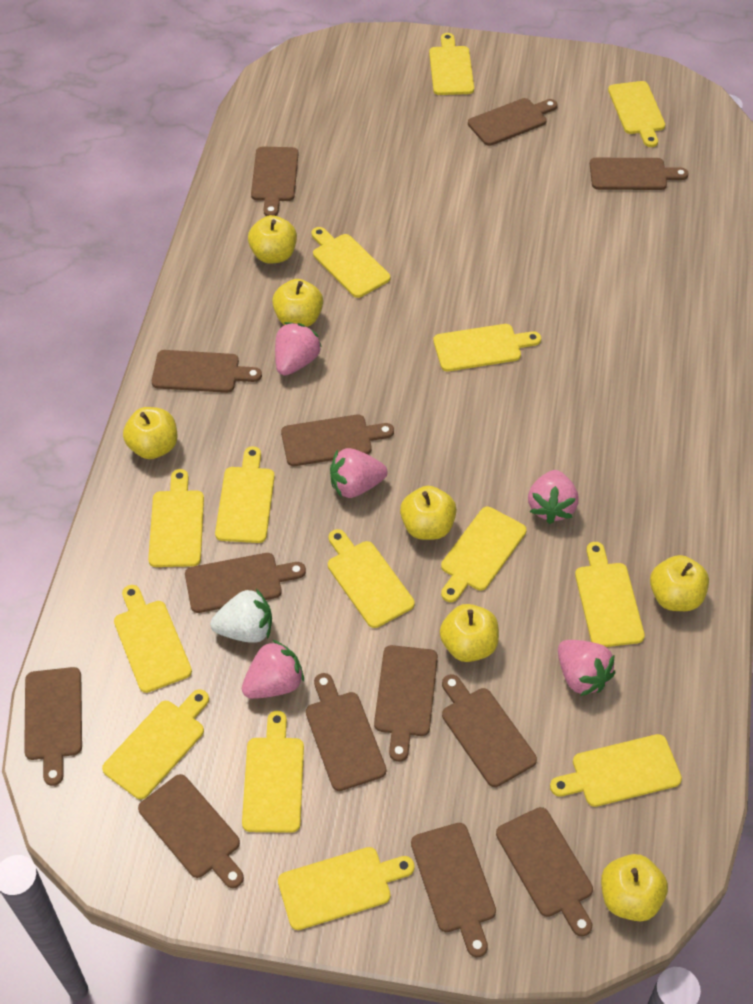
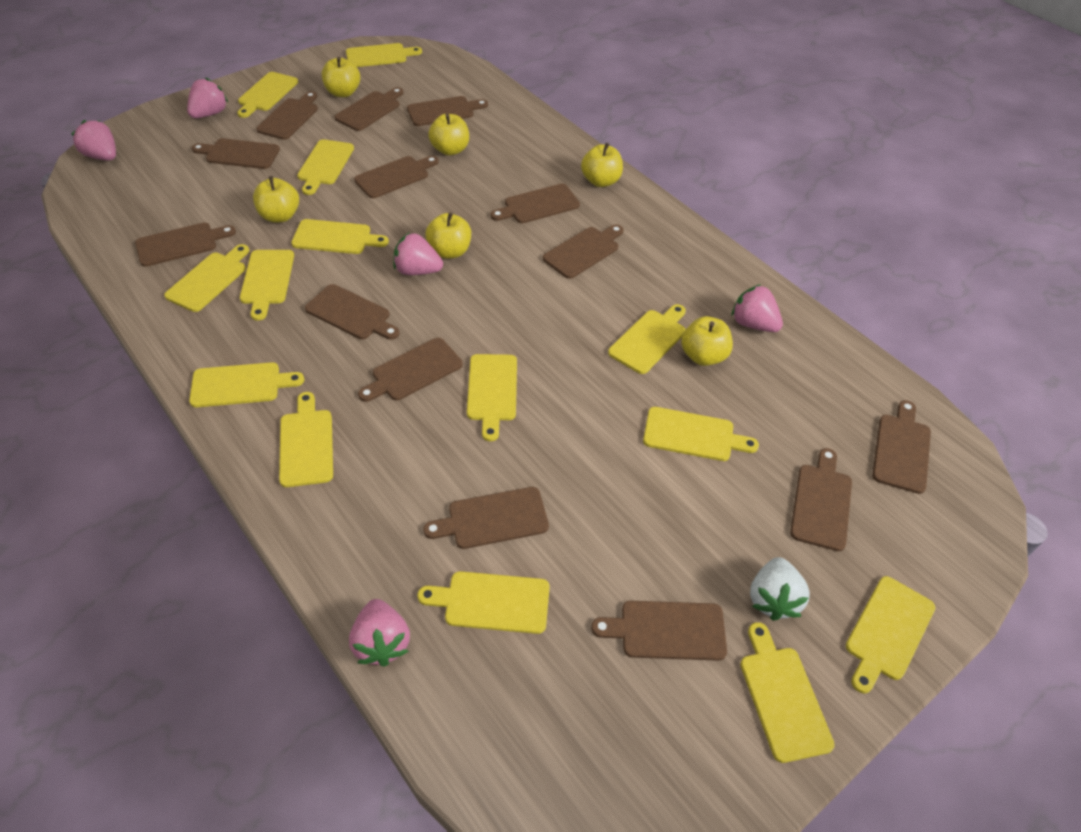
brown cutting board: [24,667,82,786] [138,774,244,888] [152,350,262,393] [185,553,306,613] [251,147,299,216] [281,415,394,466] [306,673,386,791] [374,645,438,762] [411,823,496,957] [442,674,537,787] [468,98,558,146] [496,807,593,937] [590,158,689,190] = 13 -> [135,222,236,267] [192,138,280,169] [256,91,318,140] [305,284,399,340] [335,87,403,131] [354,156,439,198] [358,338,463,402] [407,96,488,126] [423,487,549,549] [491,184,580,223] [543,224,624,279] [591,601,727,661] [790,448,852,551] [872,400,931,494] = 14
yellow apple: [123,407,177,459] [248,215,297,264] [272,279,323,327] [400,486,457,540] [440,604,499,662] [601,854,668,922] [650,555,709,611] = 7 -> [253,176,299,223] [322,57,360,97] [425,212,471,259] [428,114,469,156] [581,143,623,187] [681,316,733,366] = 6

